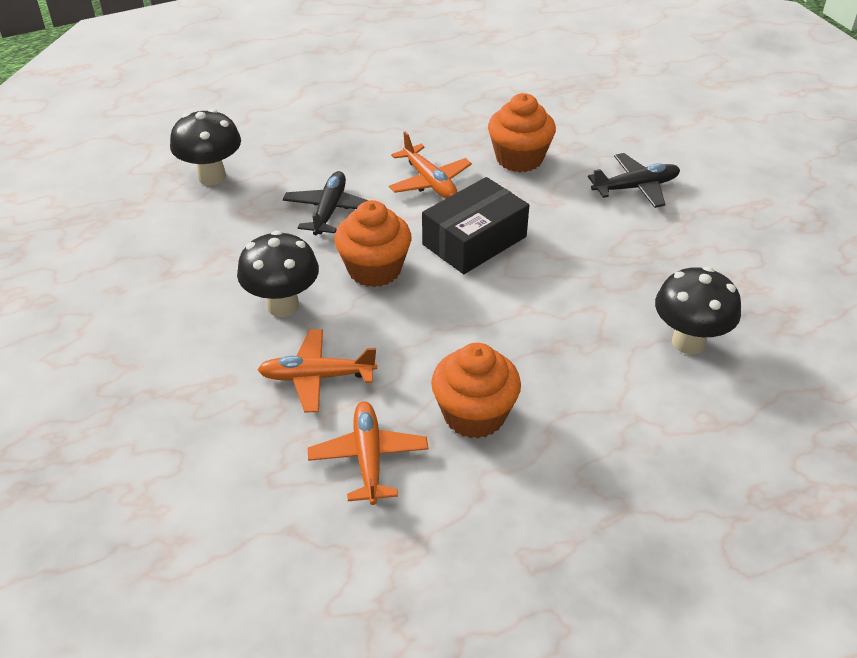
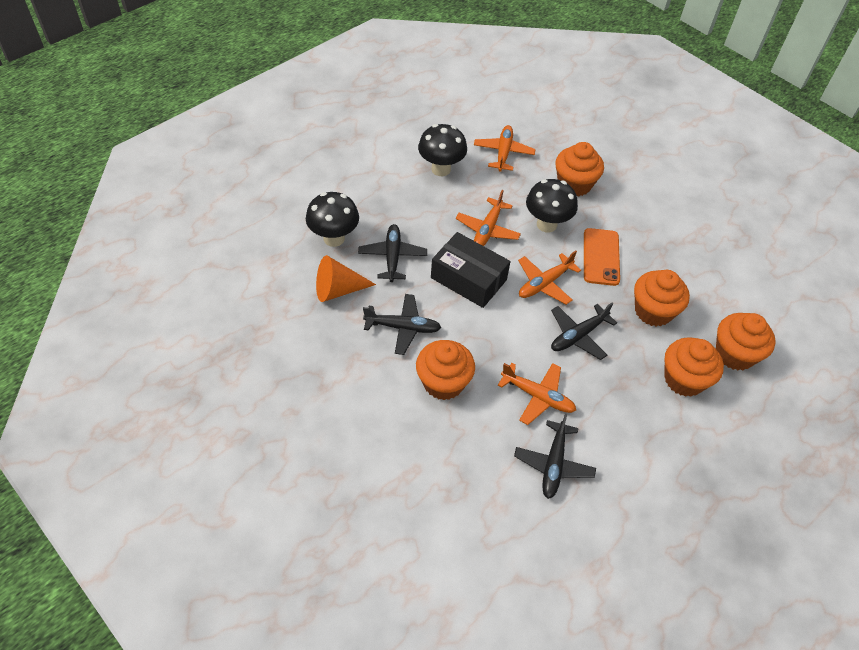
black plane: [283,171,369,235] [588,153,680,208] = 2 -> [358,224,427,282] [363,294,442,355] [514,413,596,499] [551,302,617,360] = 4
orange cone: none = 0 -> [316,255,376,302] = 1
orange cupcake: [335,200,412,287] [431,343,521,439] [488,93,556,172] = 3 -> [416,340,475,400] [555,142,604,197] [634,270,690,327] [664,337,724,397] [716,313,775,370] = 5
orange phone: none = 0 -> [584,228,620,286] = 1
orange plane: [257,329,377,413] [308,401,428,505] [389,132,472,198] = 3 -> [456,190,521,246] [474,125,536,172] [498,363,576,425] [518,250,581,305] = 4

